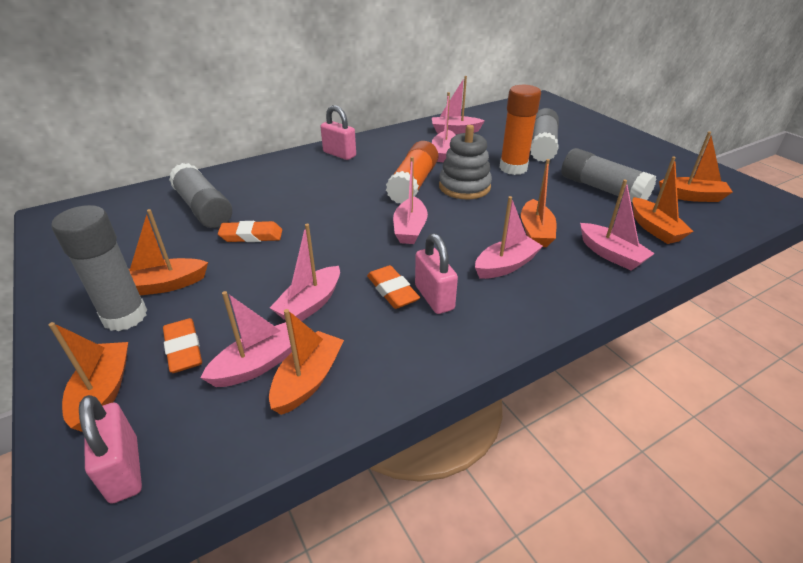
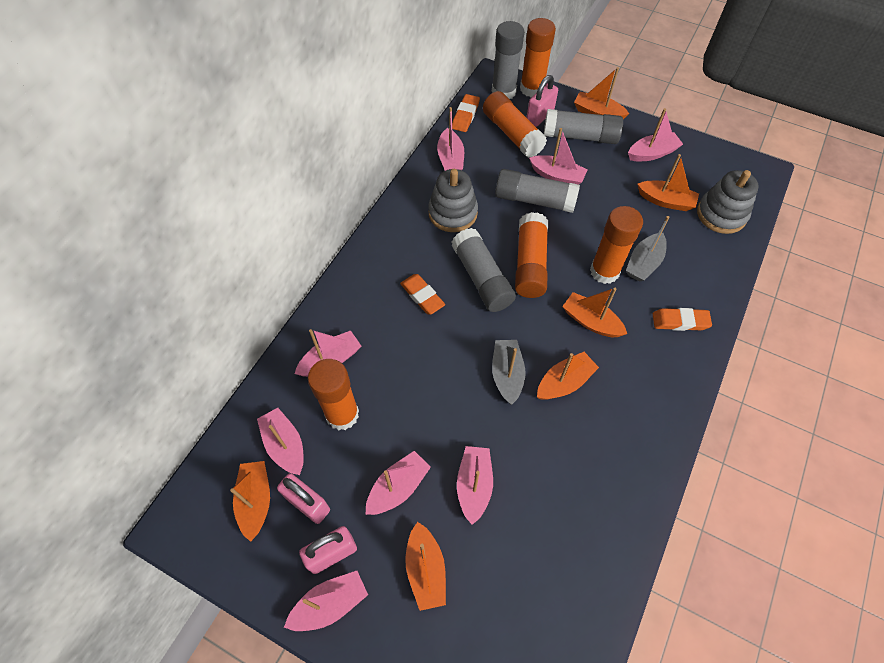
grey boat: none = 0 -> [492,340,526,405] [626,216,670,282] = 2
grey stacking toy: [439,125,492,199] = 1 -> [428,169,478,232] [697,170,759,234] = 2
orange glue stick: [386,141,438,204] [499,85,541,175] = 2 -> [308,359,359,430] [483,91,547,158] [515,212,548,298] [520,18,556,97] [590,206,643,284] = 5
pink boat: [200,291,292,387] [270,224,340,321] [393,157,428,244] [432,76,485,134] [432,92,456,162] [475,196,543,279] [580,180,655,270] = 7 -> [257,408,304,475] [284,571,368,631] [295,329,361,377] [366,451,431,515] [437,107,464,171] [457,446,493,525] [529,128,587,185] [628,108,683,161] = 8

